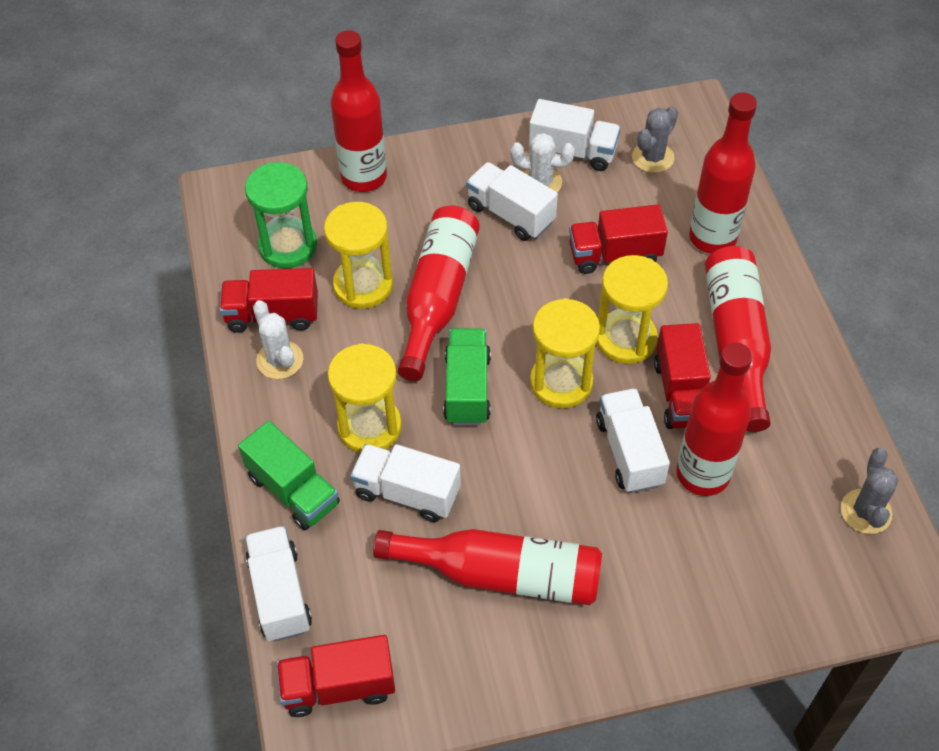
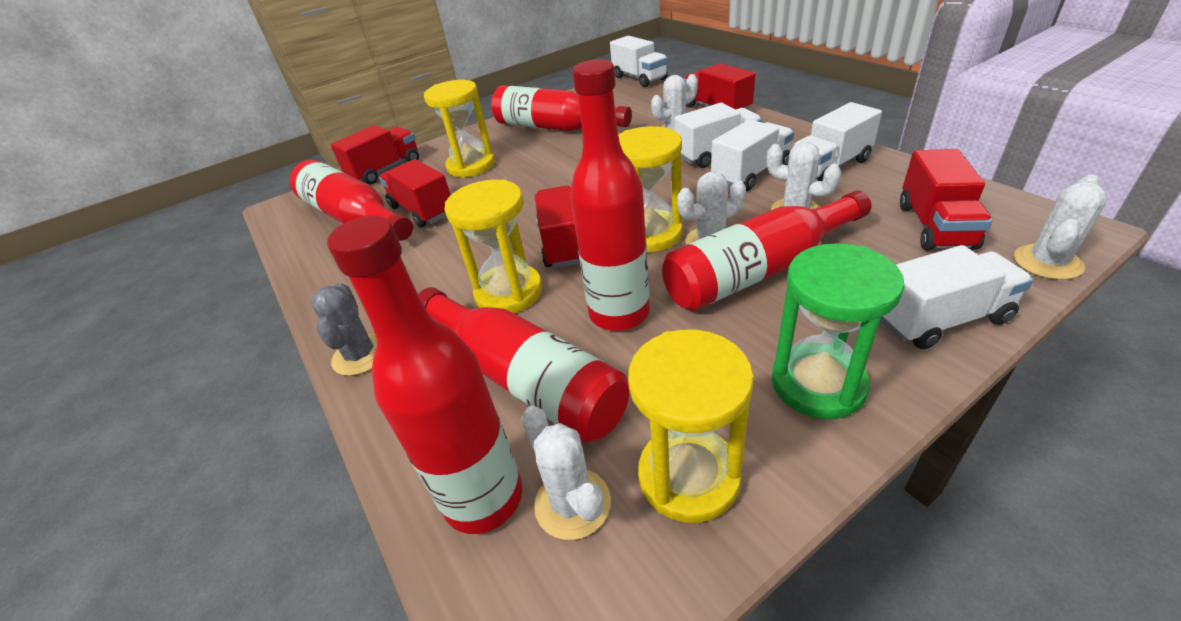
green truck: [238,421,340,530] [443,328,491,425] = 2 -> none = 0
grey cactus: [632,106,678,173] [841,448,898,534] = 2 -> [311,283,377,376] = 1
red truck: [219,268,318,333] [276,635,395,717] [569,204,668,274] [654,323,711,429] = 4 -> [331,125,419,185] [379,159,451,228] [535,185,580,268] [683,63,755,110] [900,149,993,251] = 5
white cactus: [253,300,303,379] [510,133,575,192] = 2 -> [521,406,611,540] [651,74,698,131] [677,171,746,245] [766,142,842,210] [1014,174,1107,280] = 5

